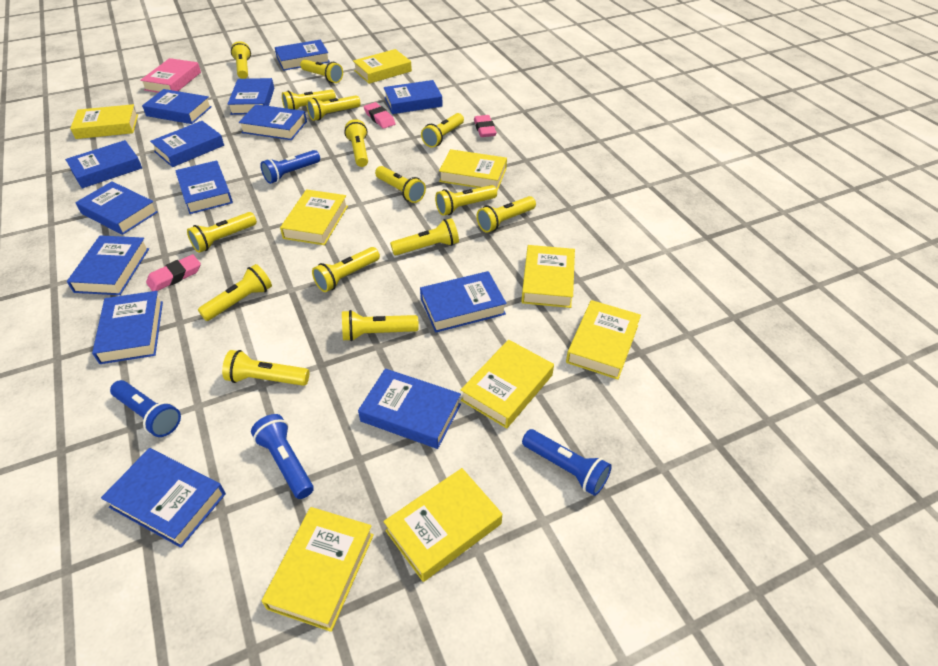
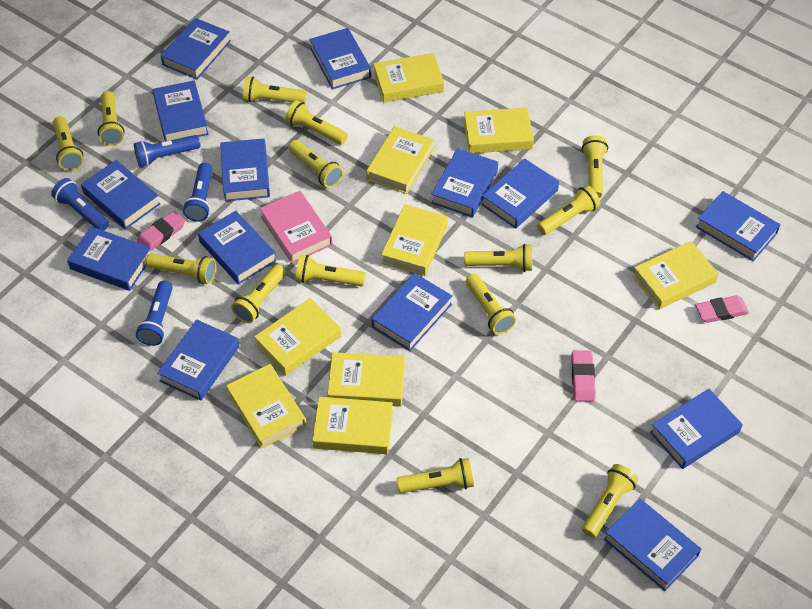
yellow flashlight: [187,212,257,253] [198,264,272,321] [222,350,309,386] [231,41,251,79] [282,89,336,110] [300,59,343,83] [307,95,361,121] [312,247,380,292] [342,310,419,341] [344,119,368,167] [375,166,426,203] [390,218,459,255] [421,113,464,148] [435,185,497,216] [477,196,536,233] = 15 -> [53,116,84,171] [98,91,124,146] [146,253,216,284] [231,264,286,323] [243,77,307,103] [285,100,348,145] [288,140,343,188] [295,255,366,286] [396,458,474,493] [464,244,532,272] [466,274,516,334] [537,185,600,235] [582,135,608,198] [582,464,638,538] = 14

